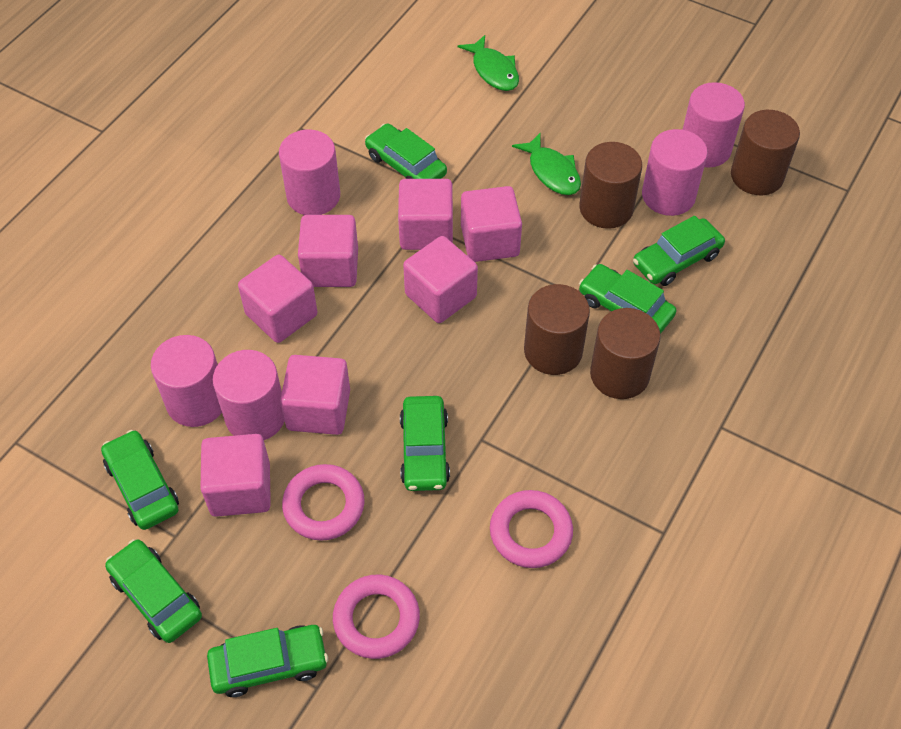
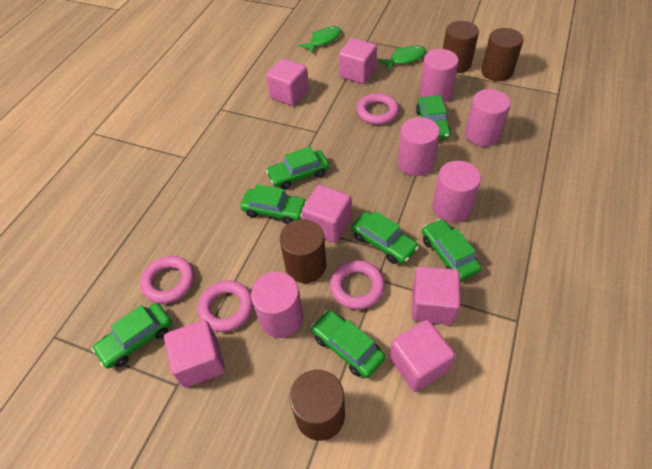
pink cube: [200,434,271,517] [238,255,317,343] [280,355,350,435] [298,215,358,287] [398,179,453,250] [403,236,478,323] [461,186,522,262] = 7 -> [164,320,225,388] [266,59,309,106] [302,185,351,243] [339,38,377,84] [389,320,455,392] [411,266,461,325] = 6
pink ring: [282,464,365,541] [333,575,420,659] [490,490,573,568] = 3 -> [140,256,194,304] [198,280,253,332] [330,260,385,310] [356,93,399,125] = 4

